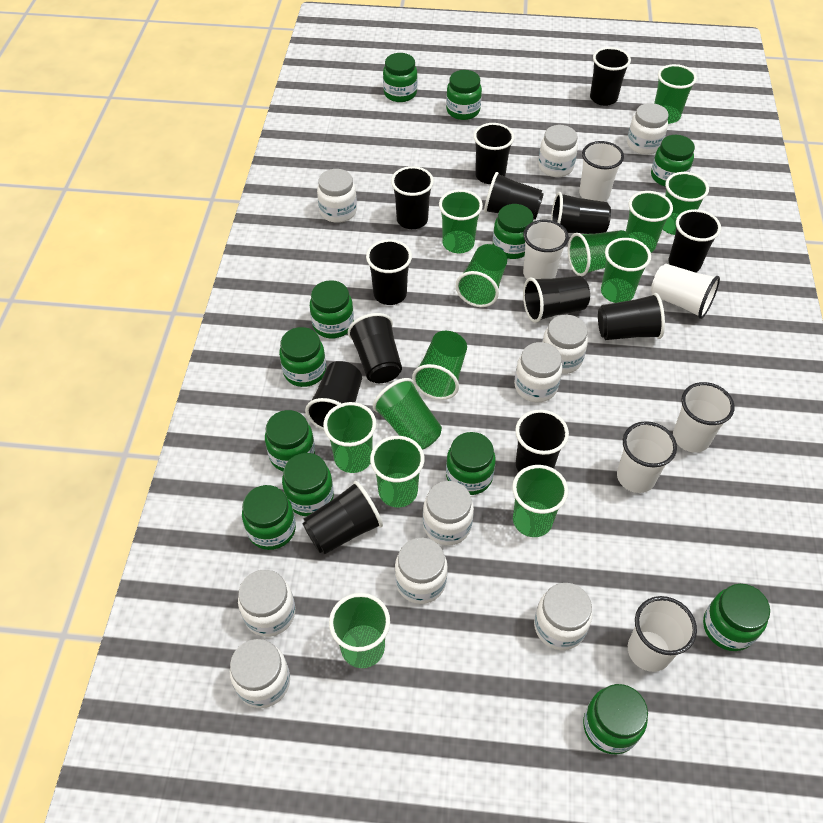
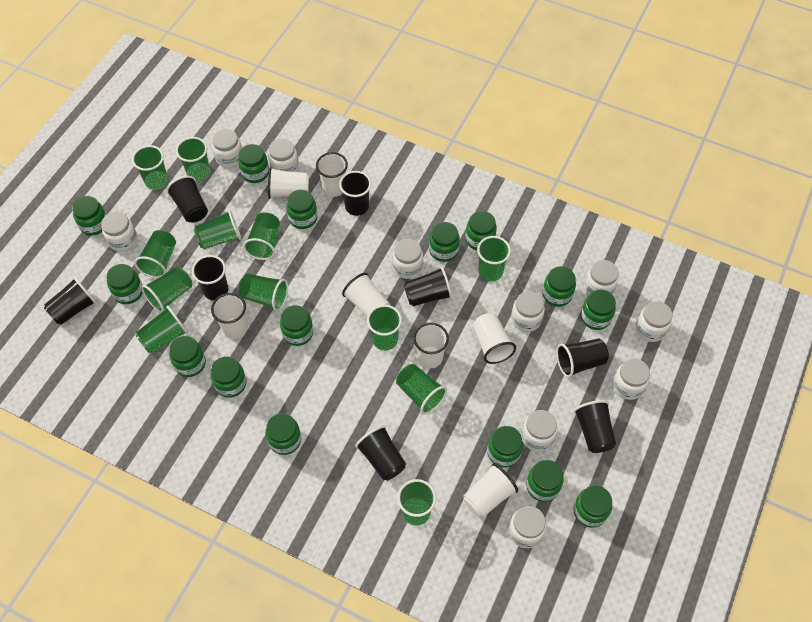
black cup: [302,481,383,554] [305,361,362,430] [348,313,402,383] [366,239,412,305] [391,166,434,229] [473,123,515,184] [484,172,544,220] [515,410,569,472] [523,276,590,323] [551,192,611,234] [590,47,631,106] [598,293,665,340] [669,209,721,272] = 13 -> [44,277,97,325] [166,176,208,223] [192,255,228,301] [339,171,371,216] [355,426,406,481] [404,267,452,306] [556,339,609,378] [574,400,616,453] = 8
green cup: [323,402,376,473] [329,593,390,668] [370,436,424,507] [373,378,442,450] [412,331,467,400] [439,189,483,253] [455,244,507,307] [512,465,568,537] [568,230,631,276] [601,238,651,303] [626,191,673,252] [654,64,697,124] [663,172,709,235] = 13 -> [132,145,168,190] [134,230,176,278] [135,306,188,353] [141,267,192,313] [176,137,210,181] [194,210,241,249] [238,274,288,311] [243,212,280,260] [367,305,402,351] [396,364,447,414] [397,479,436,526] [477,236,511,281] = 12
green jar: [242,485,296,550] [265,410,315,471] [279,327,326,387] [282,453,334,517] [310,280,354,338] [383,53,417,102] [446,70,482,120] [446,432,496,495] [493,204,533,259] [583,684,648,755] [651,135,695,187] [703,584,770,651] = 12 -> [72,196,106,236] [106,264,143,304] [169,336,206,377] [210,356,246,398] [238,144,269,183] [265,413,301,455] [280,305,313,346] [286,190,318,229] [429,222,460,262] [466,211,497,250] [487,426,523,468] [526,460,564,502] [542,266,576,307] [573,485,612,528] [581,289,616,330] = 15
white cup: [523,220,569,279] [579,141,624,202] [617,421,677,493] [628,596,697,672] [651,264,720,319] [673,382,735,453] = 6 -> [211,293,248,339] [268,167,309,199] [316,152,348,197] [342,273,390,317] [413,323,449,368] [463,463,518,518] [473,313,516,364] = 7

